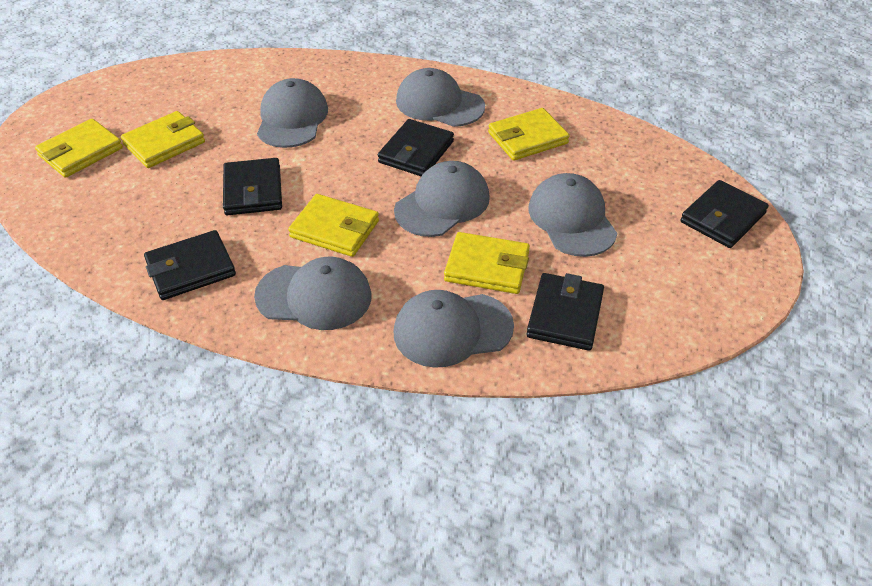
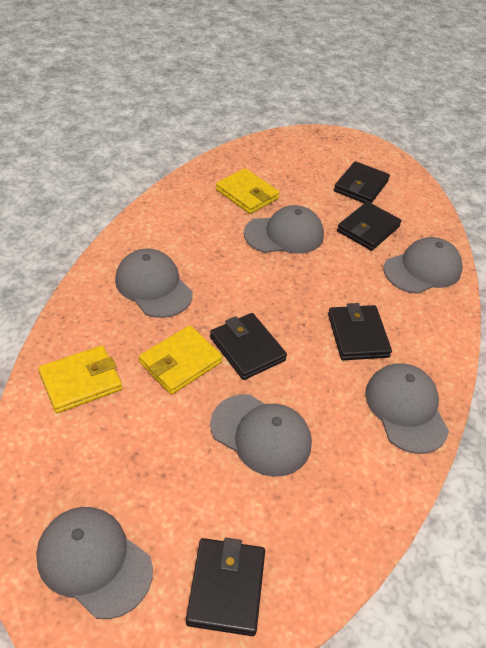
yellow wallet: [35,119,123,178] [121,111,205,168] [288,194,379,257] [444,232,530,294] [488,108,570,161] = 5 -> [38,346,122,413] [139,325,223,395] [216,168,280,214] = 3

